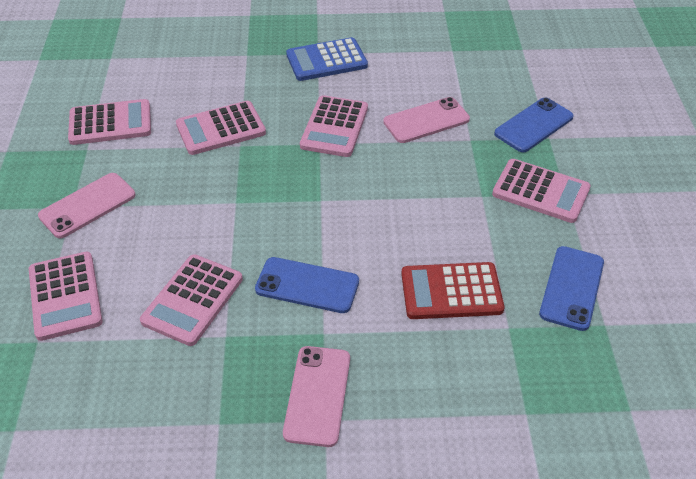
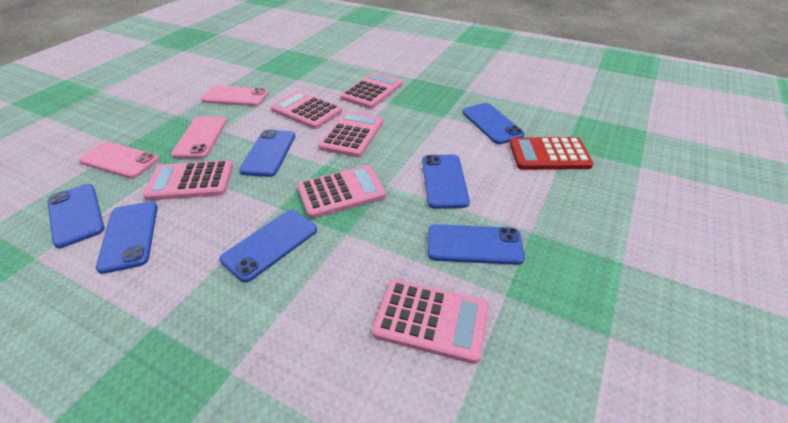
blue calculator: [286,37,368,81] = 1 -> none = 0
blue phone: [255,257,359,313] [494,98,573,152] [539,246,604,331] = 3 -> [47,184,105,248] [96,201,158,274] [219,210,317,282] [239,129,295,177] [422,154,470,209] [428,224,525,265] [462,103,525,144] = 7

